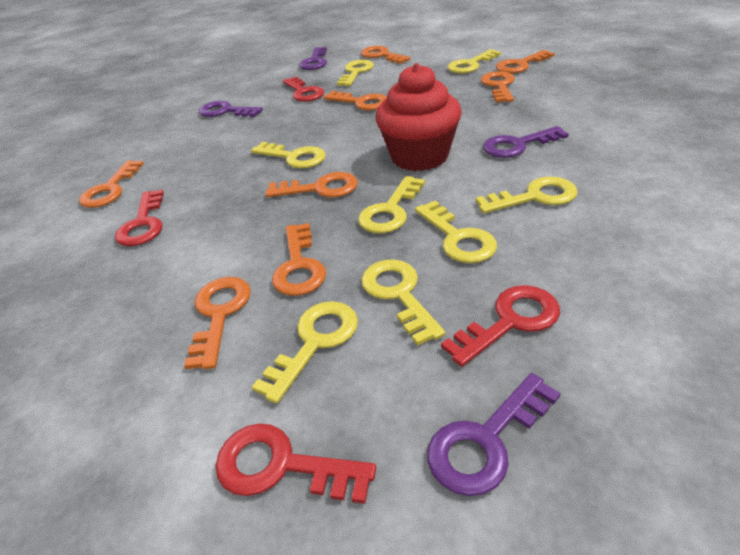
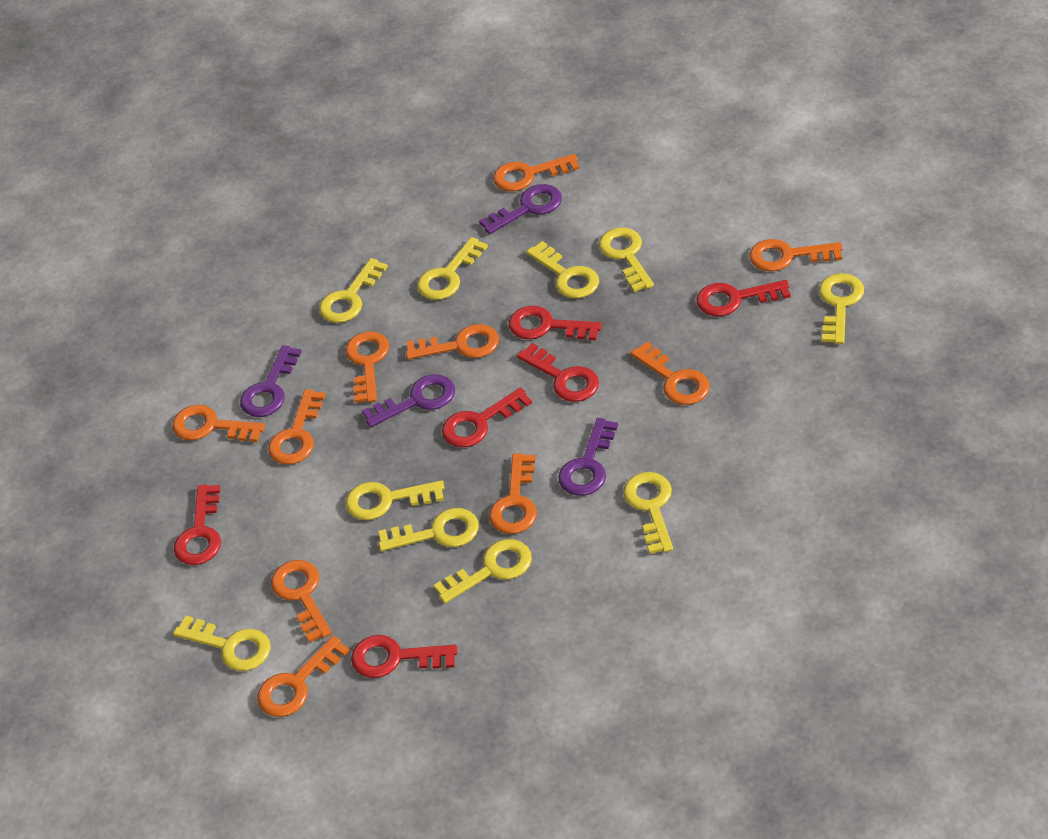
orange key: [79,160,144,208] [184,277,251,369] [266,172,358,198] [272,223,326,296] [324,91,387,111] [361,46,410,64] [480,71,515,102] [496,50,555,74] = 8 -> [172,405,265,442] [257,636,350,717] [268,389,325,465] [271,560,332,643] [345,331,389,403] [406,324,499,360] [489,453,537,534] [493,154,580,191] [630,342,710,405] [749,239,843,272] = 10
red cupcake: [375,63,461,171] = 1 -> none = 0
red key: [115,189,164,246] [215,423,376,504] [283,77,325,102] [441,285,560,367] = 4 -> [174,484,221,565] [351,635,457,678] [442,387,532,447] [509,306,602,340] [517,343,599,402] [696,280,791,316] = 6
yellow key: [251,142,326,168] [252,301,358,404] [337,60,374,86] [358,176,425,233] [361,259,445,346] [415,201,497,263] [448,49,501,73] [475,177,578,213] = 8 -> [173,615,271,671] [319,258,388,323] [346,480,444,520] [378,508,479,551] [417,237,488,300] [434,539,532,603] [526,241,599,298] [599,228,654,292] [623,472,673,554] [819,273,864,344] = 10

